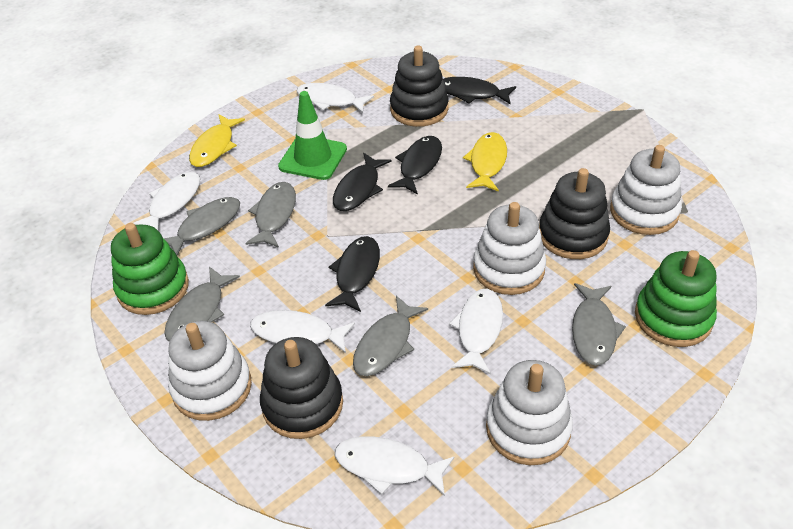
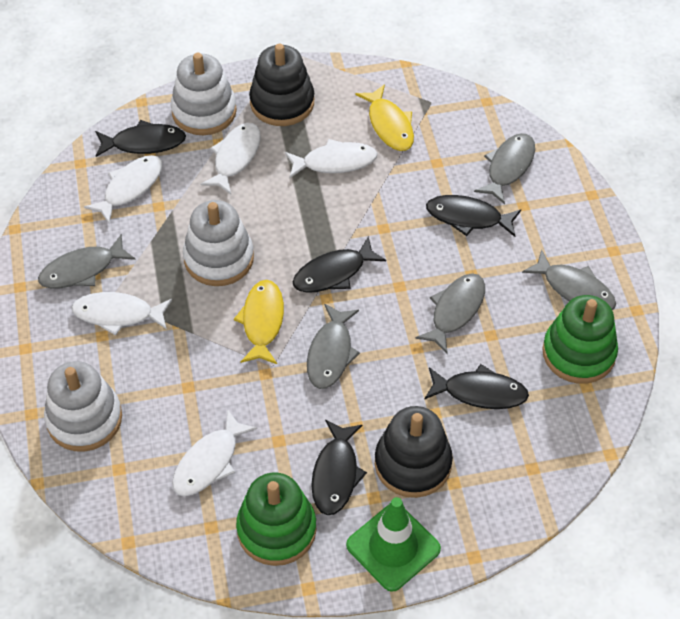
black fish: [325,236,380,312] [333,153,392,211] [388,136,442,195] [442,77,516,105] = 4 -> [95,120,186,157] [293,236,386,293] [311,420,367,515] [424,364,529,409] [426,195,521,237] = 5
black stacking toy: [260,337,343,439] [390,45,449,127] [539,168,610,259] = 3 -> [249,44,314,126] [375,406,453,498] = 2
white stacking toy: [168,321,252,421] [473,202,546,295] [486,360,573,465] [610,145,682,235] = 4 -> [44,361,122,452] [171,53,237,135] [183,200,254,286] = 3

